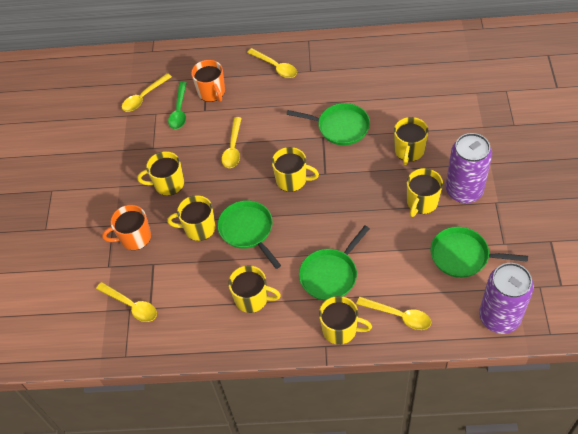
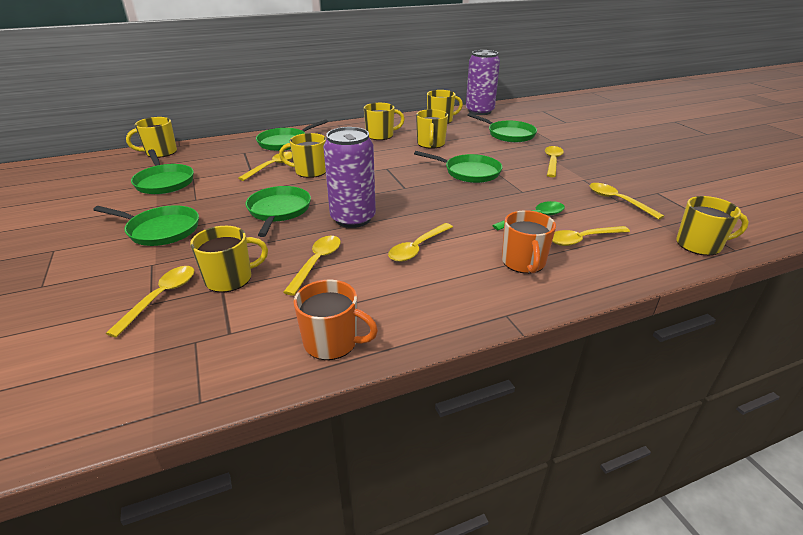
green pan: [217,200,281,269] [286,103,370,145] [299,225,370,301] [431,227,528,278] = 4 -> [93,205,199,246] [131,149,194,194] [246,186,311,237] [256,119,328,151] [414,151,502,183] [467,113,537,142] = 6
yellow spoon: [96,282,157,322] [122,73,172,112] [222,117,242,168] [247,48,297,78] [356,297,431,330] = 5 -> [106,266,194,338] [238,152,293,181] [283,236,341,296] [388,223,453,262] [545,146,564,177] [552,226,630,246] [590,183,664,220] = 7

